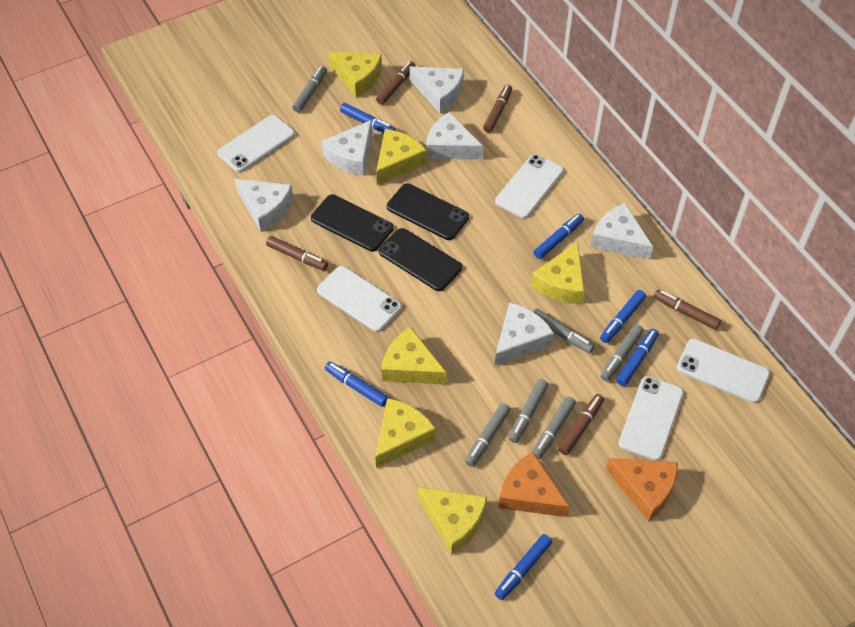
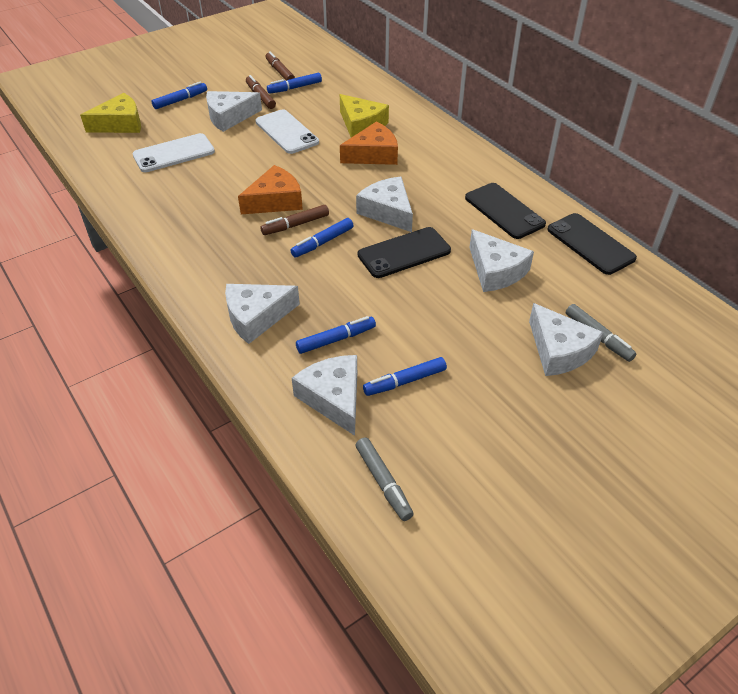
blue marker: [325,362,388,407] [340,103,396,133] [495,534,552,600] [534,214,584,259] [600,290,646,343] [616,329,659,386] = 6 -> [151,82,207,109] [267,73,322,94] [290,218,354,257] [296,316,376,354] [363,357,447,396] = 5
brown marker: [266,236,328,271] [376,61,415,105] [483,85,512,133] [558,394,604,455] [654,290,721,330] = 5 -> [246,75,276,109] [260,205,329,235] [266,51,295,81] = 3
grey marker: [292,66,327,113] [465,403,511,467] [509,379,548,443] [533,308,594,353] [533,396,576,459] [601,324,644,381] = 6 -> [356,437,414,521] [566,304,636,362] = 2
white phone: [217,115,295,172] [317,266,402,332] [495,154,564,218] [619,376,684,461] [677,339,770,403] = 5 -> [133,133,215,172] [255,109,319,154] = 2
yellow cheese: [328,51,382,98] [375,398,436,468] [376,129,427,185] [381,327,447,384] [418,487,487,555] [531,242,585,304] = 6 -> [80,93,141,133] [340,94,389,138] = 2

